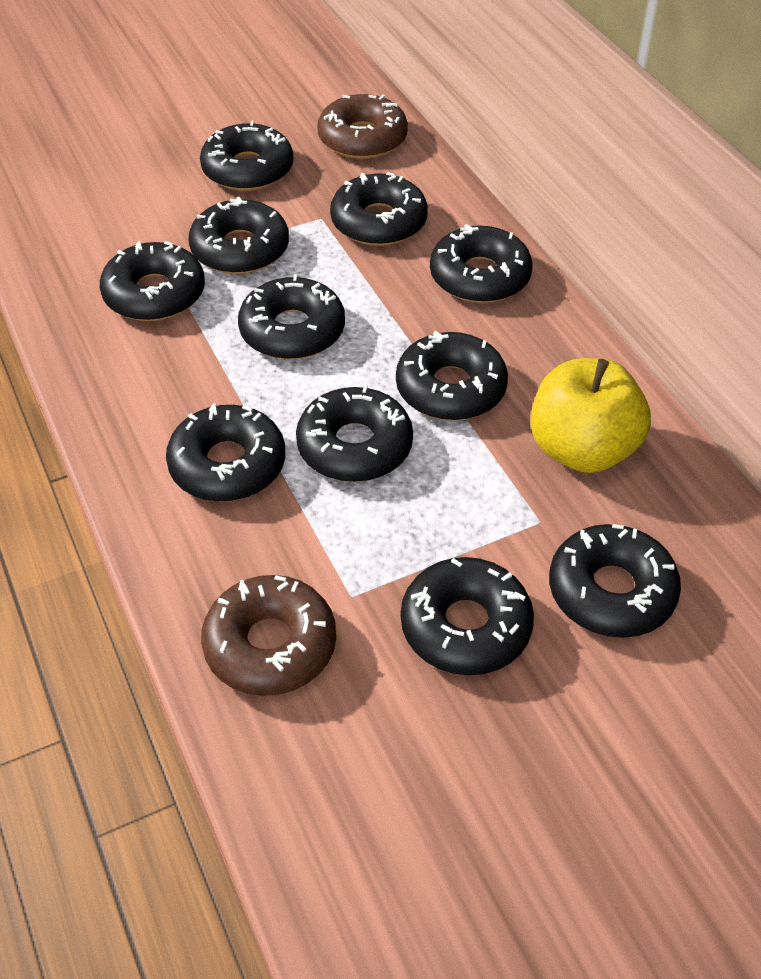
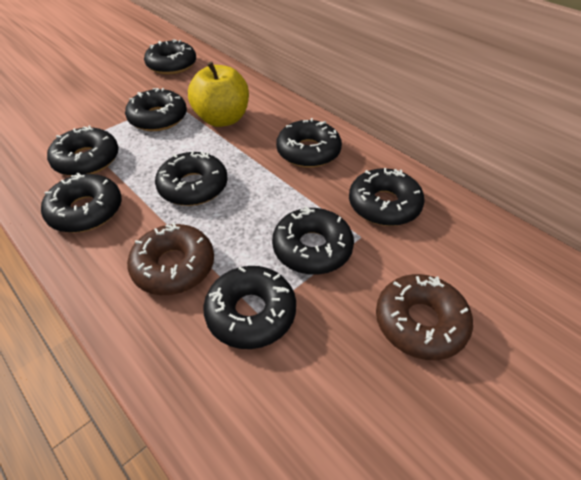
black donut: [100,241,205,321] [166,403,285,502] [188,197,289,274] [200,121,293,191] [238,274,345,360] [296,385,413,482] [330,172,428,246] [396,331,508,421] [401,557,534,675] [430,224,533,303] [549,524,681,638] = 11 -> [41,173,122,233] [47,125,119,176] [125,88,187,131] [144,39,196,75] [155,151,228,206] [203,266,296,349] [272,206,354,275] [276,118,342,168] [349,168,425,226] = 9

